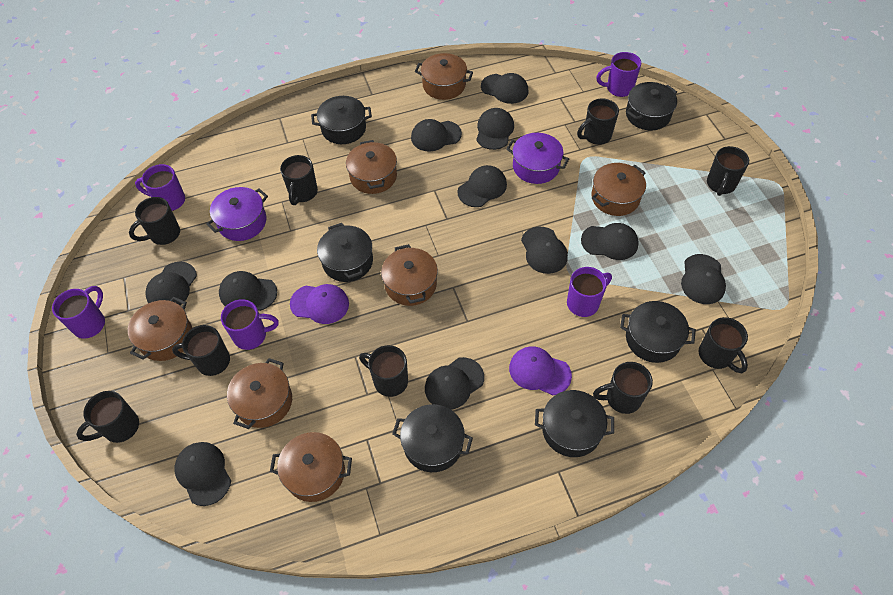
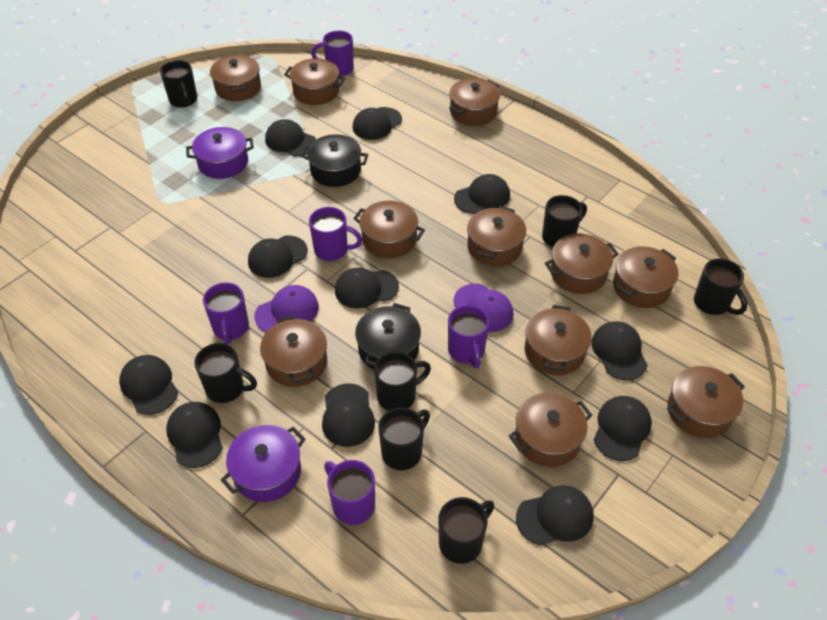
black mug: [76,391,139,443] [129,197,180,245] [172,325,230,376] [280,155,318,205] [359,345,408,397] [577,99,619,145] [593,362,653,414] [699,317,748,373] [707,146,749,196] = 9 -> [160,60,197,108] [194,343,257,403] [374,351,431,411] [378,407,430,470] [438,497,495,564] [542,195,587,247] [694,258,747,315] = 7
black pot: [311,96,372,144] [317,223,373,282] [392,404,473,472] [535,390,614,457] [620,301,696,363] [626,82,677,130] = 6 -> [300,134,369,187] [355,303,421,370] = 2
brown pot: [128,297,192,361] [227,358,292,429] [270,432,352,502] [346,140,397,194] [381,244,438,306] [415,53,473,100] [591,163,646,216] = 7 -> [210,54,261,101] [260,315,327,387] [284,58,345,105] [353,201,425,258] [449,78,500,126] [467,206,526,266] [509,393,592,467] [525,305,592,375] [545,233,619,294] [613,246,679,308] [667,366,745,438] = 11

